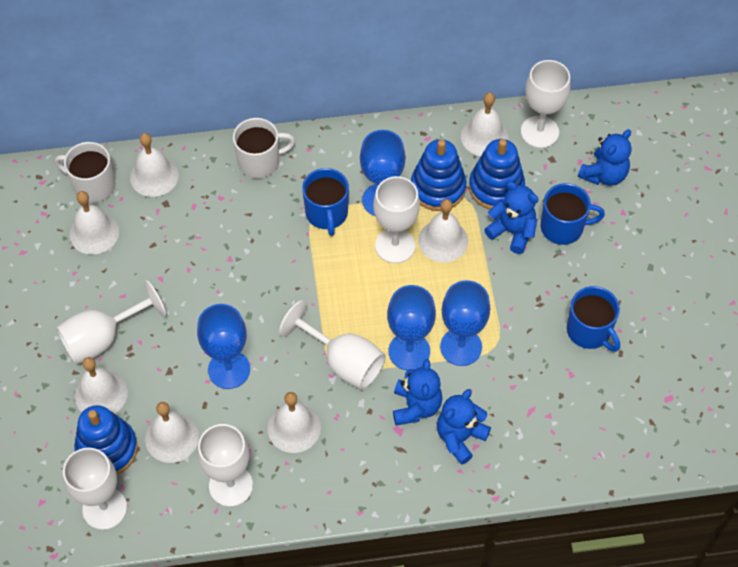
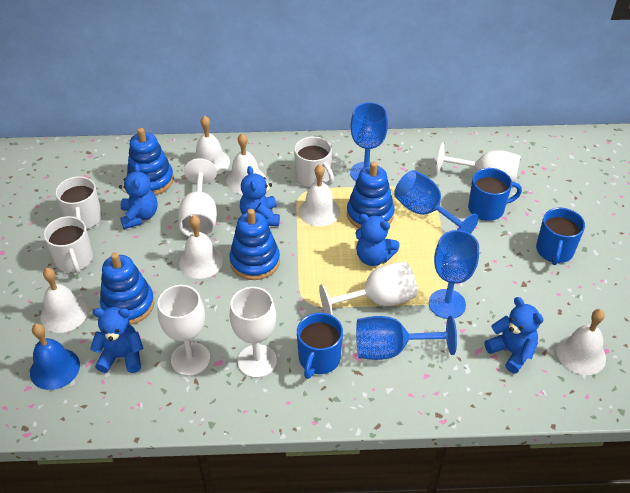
blue bell: none = 0 -> [30,323,80,390] = 1
blue stacking toy: [74,405,138,475] [411,139,467,211] [469,139,525,210] = 3 -> [100,253,154,325] [127,128,174,195] [229,209,280,280] [347,161,395,229] = 4
blue teddy bear: [393,359,442,425] [437,389,491,465] [484,181,539,254] [578,129,631,186] = 4 -> [90,307,144,373] [119,164,158,229] [240,166,280,226] [355,214,400,266] [485,297,543,373] = 5
white bell: [69,191,119,255] [75,357,128,414] [130,133,179,197] [145,402,199,463] [267,392,321,453] [418,199,468,263] [461,92,508,156] = 7 -> [40,268,88,333] [179,215,223,279] [192,115,230,175] [226,133,266,194] [299,164,340,227] [557,309,606,375] = 6
white goblet: [56,280,167,365] [63,447,127,530] [198,424,253,507] [279,300,386,390] [373,176,420,263] [521,60,570,148] = 6 -> [158,285,210,376] [178,158,217,237] [229,287,277,378] [319,262,417,316] [436,142,521,188] = 5
white mug: [55,142,116,203] [233,118,295,178] = 2 -> [43,216,93,274] [55,176,102,229] [294,136,334,187] = 3

